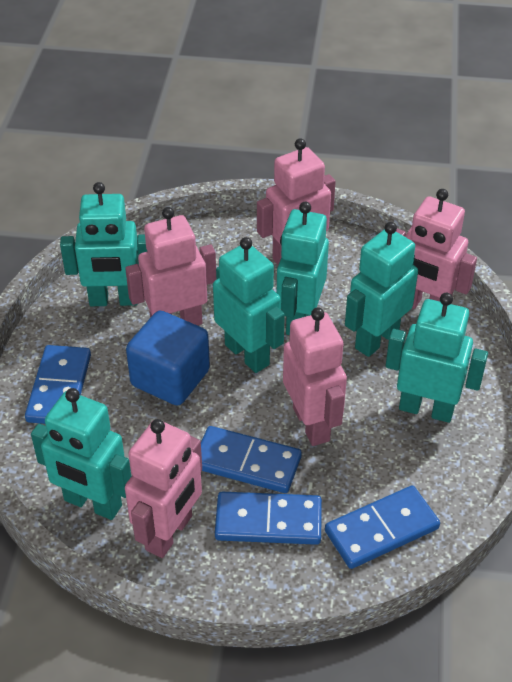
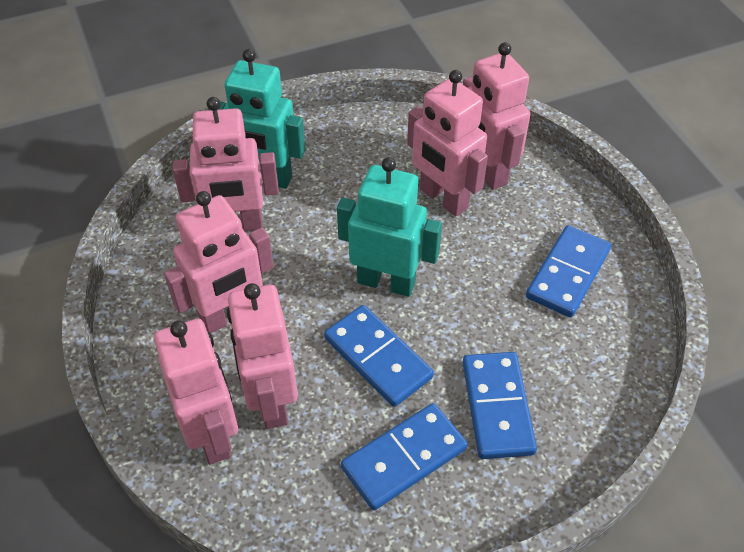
blue cube: [126,311,210,406] = 1 -> none = 0
pink robot: [125,207,216,326] [125,419,202,558] [257,138,336,265] [283,307,347,446] [396,189,477,309] = 5 -> [154,319,238,465] [164,191,274,333] [173,97,279,231] [227,283,298,429] [407,70,488,216] [463,42,530,190] = 6
turquoise robot: [31,388,131,520] [60,182,147,306] [213,237,285,373] [277,202,329,335] [345,222,418,357] [386,293,488,423] = 6 -> [208,49,306,189] [337,157,442,297] = 2

